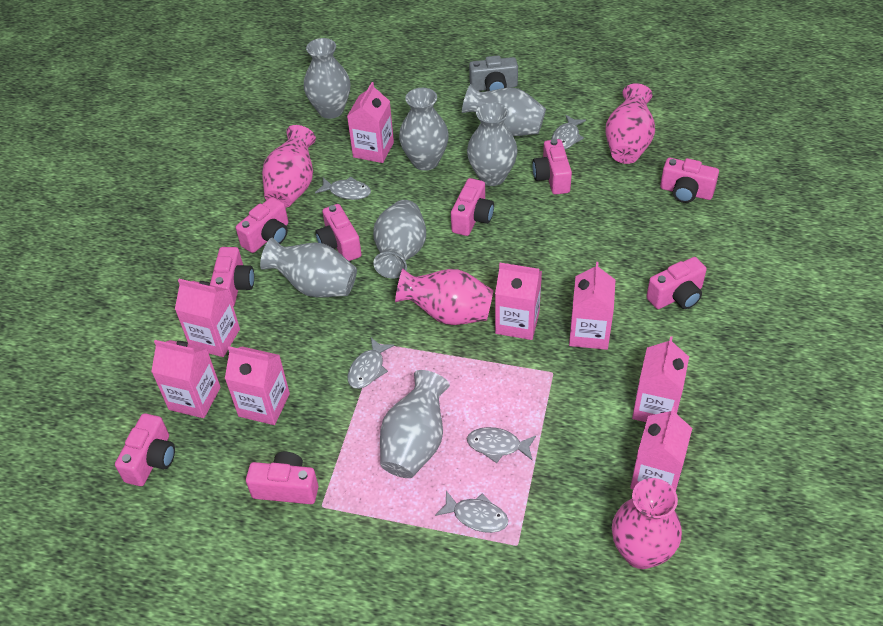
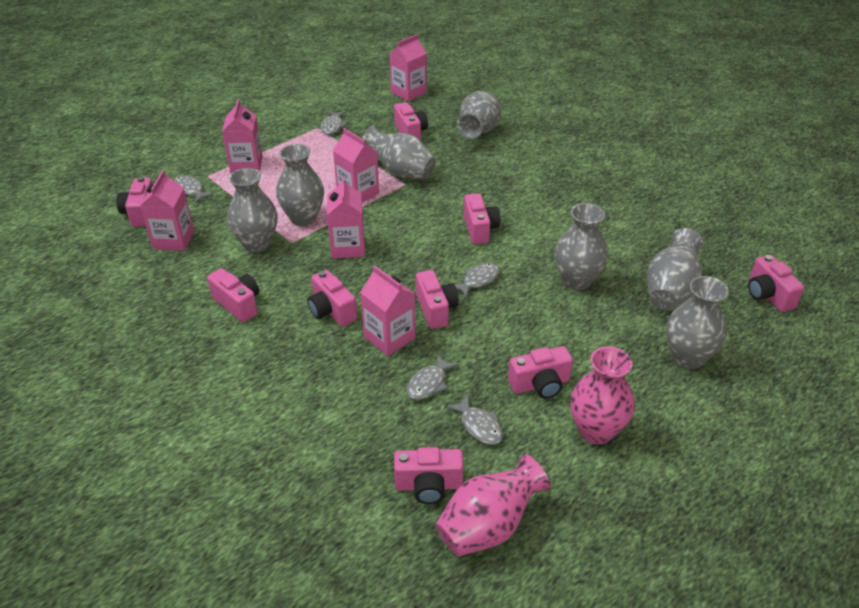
grey camera: [469,56,518,91] = 1 -> none = 0
pink carton: [151,340,221,418] [175,279,240,357] [225,346,290,425] [347,82,394,163] [495,263,542,340] [569,262,616,350] [630,407,692,491] [632,336,689,422] = 8 -> [140,170,194,251] [222,99,263,173] [327,177,365,259] [333,128,379,202] [360,266,416,356] [389,34,427,101] = 6
pink vase: [262,125,316,208] [395,269,494,325] [606,83,655,164] [612,478,682,569] = 4 -> [436,454,551,557] [570,347,634,444] = 2

